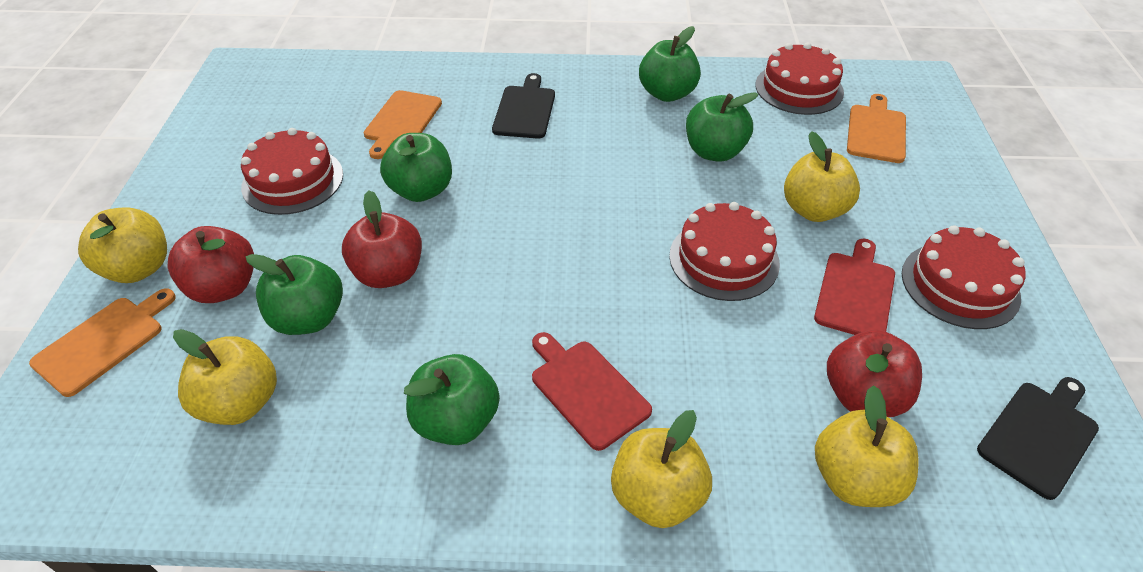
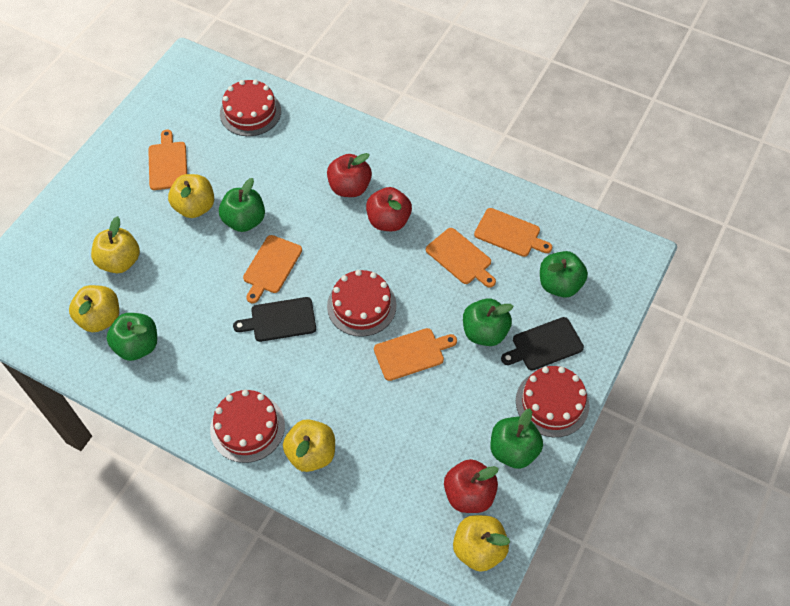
orange cutting board: [29,289,176,397] [364,90,442,159] [847,94,906,163] = 3 -> [148,130,187,190] [243,235,302,304] [374,328,457,381] [426,228,496,288] [474,208,552,257] = 5
red cutting board: [532,332,652,451] [814,239,895,335] = 2 -> none = 0

